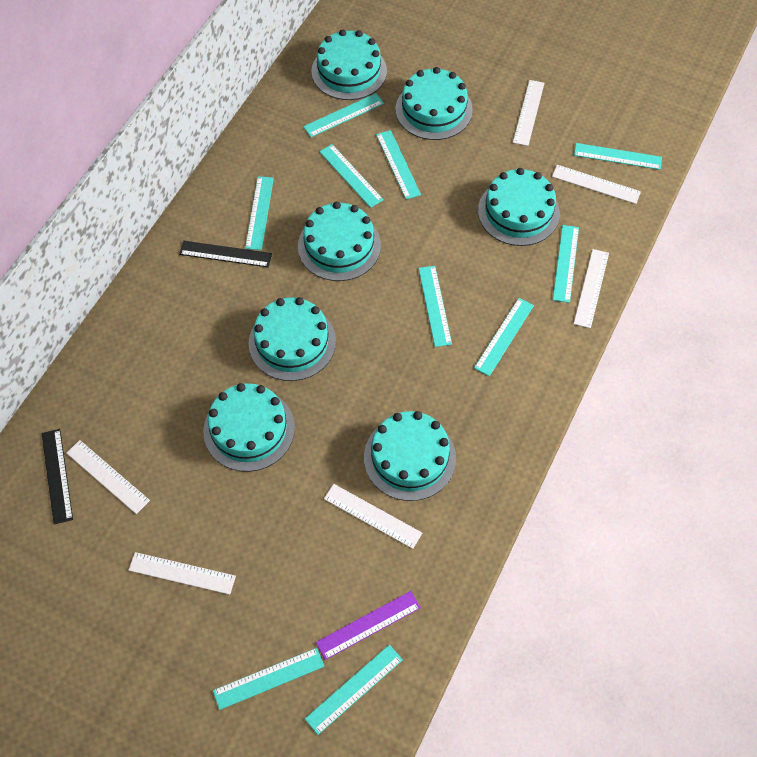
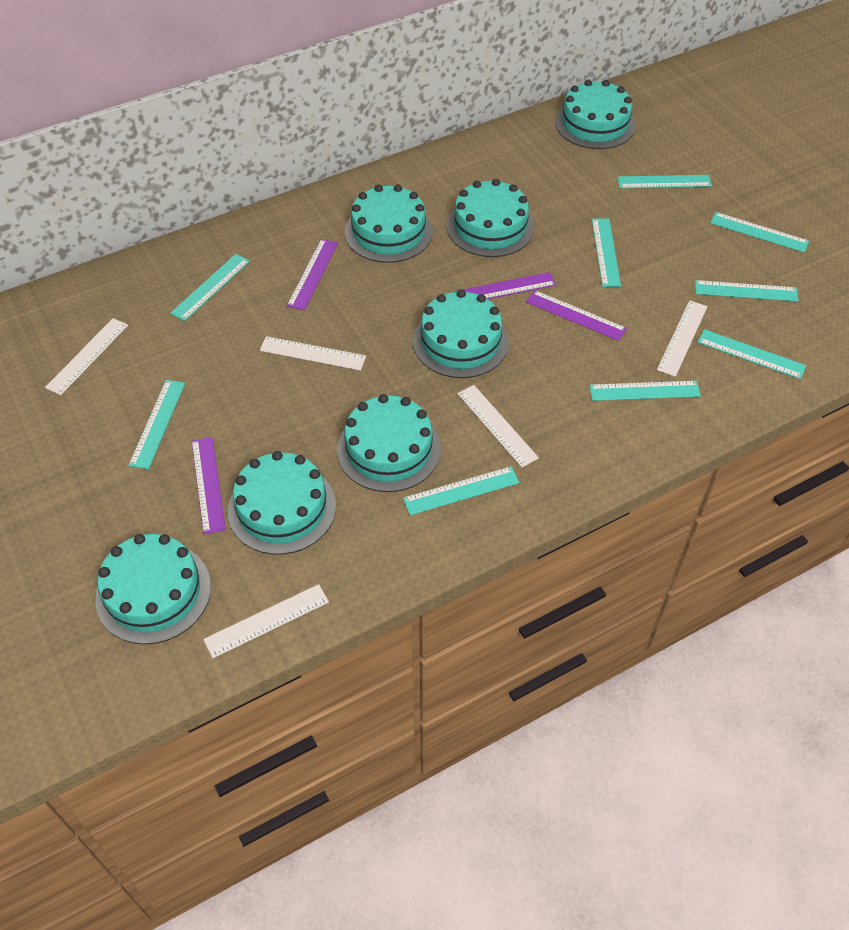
black ruler: [42,429,73,524] [179,241,272,267] = 2 -> none = 0
purple ruler: [316,591,421,660] = 1 -> [192,437,226,534] [287,239,338,310] [455,272,556,299] [526,290,627,341] = 4
turquoise ruler: [213,648,324,710] [245,176,274,250] [303,93,384,137] [305,645,403,735] [319,144,384,208] [376,130,421,199] [418,266,452,347] [474,298,534,376] [553,225,579,303] [574,143,662,170] = 10 -> [128,380,185,469] [170,254,250,321] [403,466,519,515] [589,381,701,401] [592,218,621,287] [617,175,712,188] [695,280,799,302] [698,329,806,379] [710,212,809,253] = 9
white ruler: [66,440,150,514] [129,552,236,595] [324,484,422,549] [513,80,544,146] [552,165,641,204] [574,249,609,328] = 6 -> [45,318,128,395] [203,584,329,658] [260,336,366,371] [458,385,539,467] [657,300,708,377] = 5

